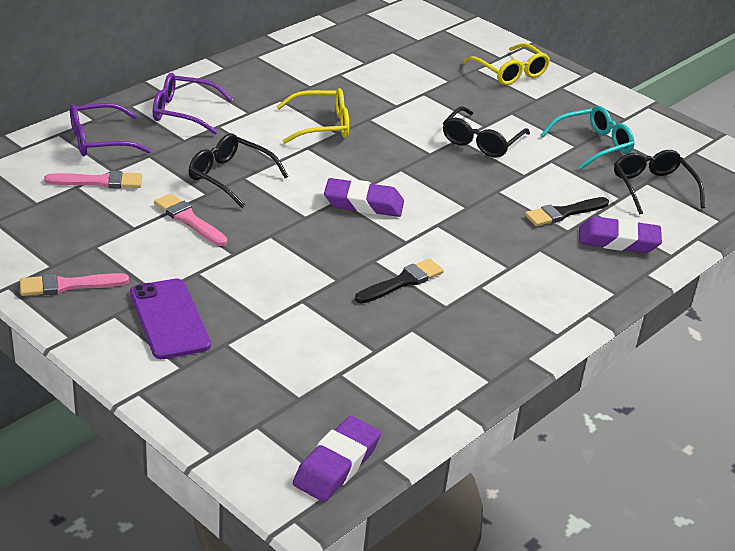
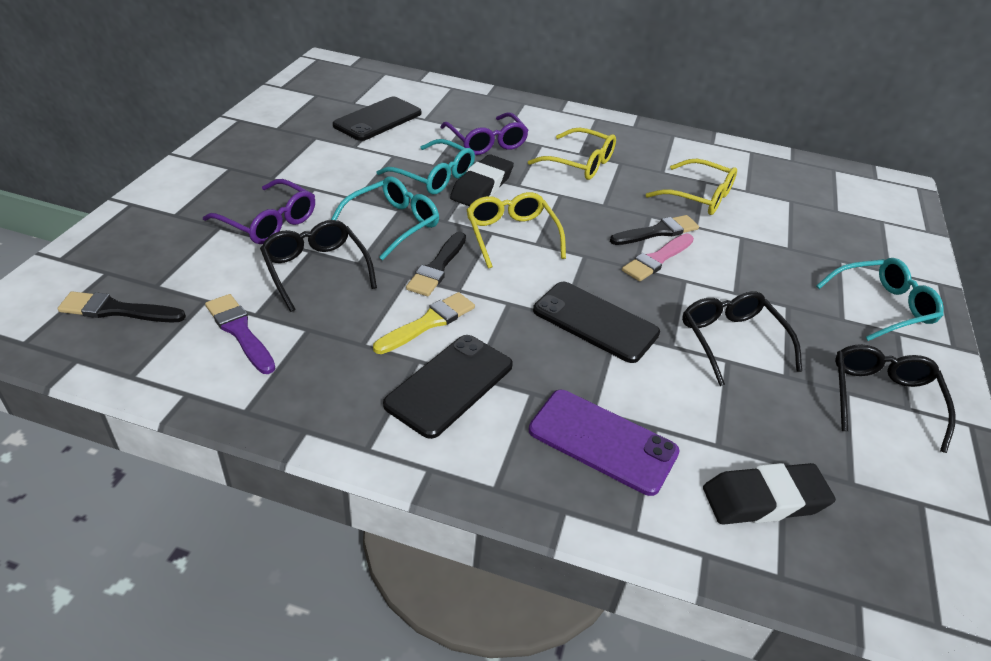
black brush: [355,258,444,304] [525,197,609,226] = 2 -> [58,291,186,323] [406,232,466,296] [610,215,699,245] = 3
black eraser: none = 0 -> [450,154,514,206] [703,463,836,525] = 2
black phone: none = 0 -> [333,97,421,141] [383,335,513,439] [533,282,660,363] = 3
pink brush: [20,273,129,296] [44,171,142,189] [154,193,227,246] = 3 -> [622,233,694,281] = 1
purple brush: none = 0 -> [205,294,276,374] = 1
purple eraser: [293,416,381,502] [324,178,404,217] [579,216,662,253] = 3 -> none = 0
turquoise glasses: [541,106,634,170] = 1 -> [331,176,439,260] [377,139,475,194] [816,258,944,341] = 3
yellow brush: none = 0 -> [373,292,475,354] = 1
yellow glasses: [276,88,349,144] [463,43,550,85] = 2 -> [467,192,566,269] [528,128,616,180] [646,159,737,215] = 3

